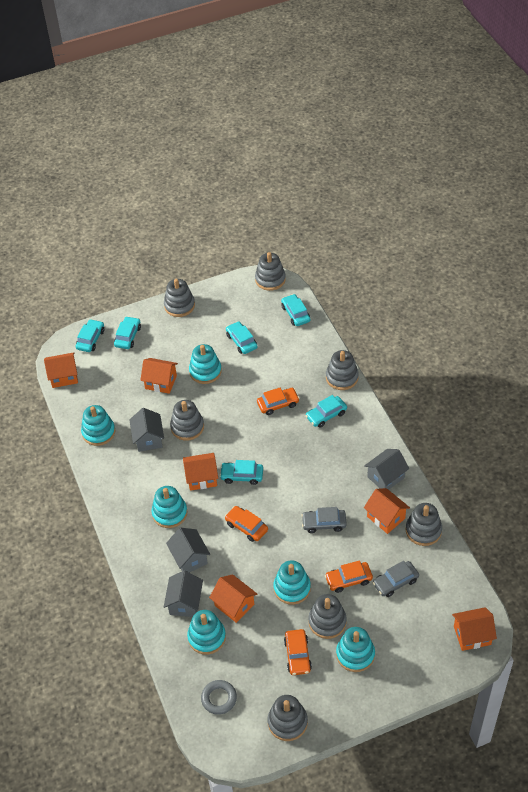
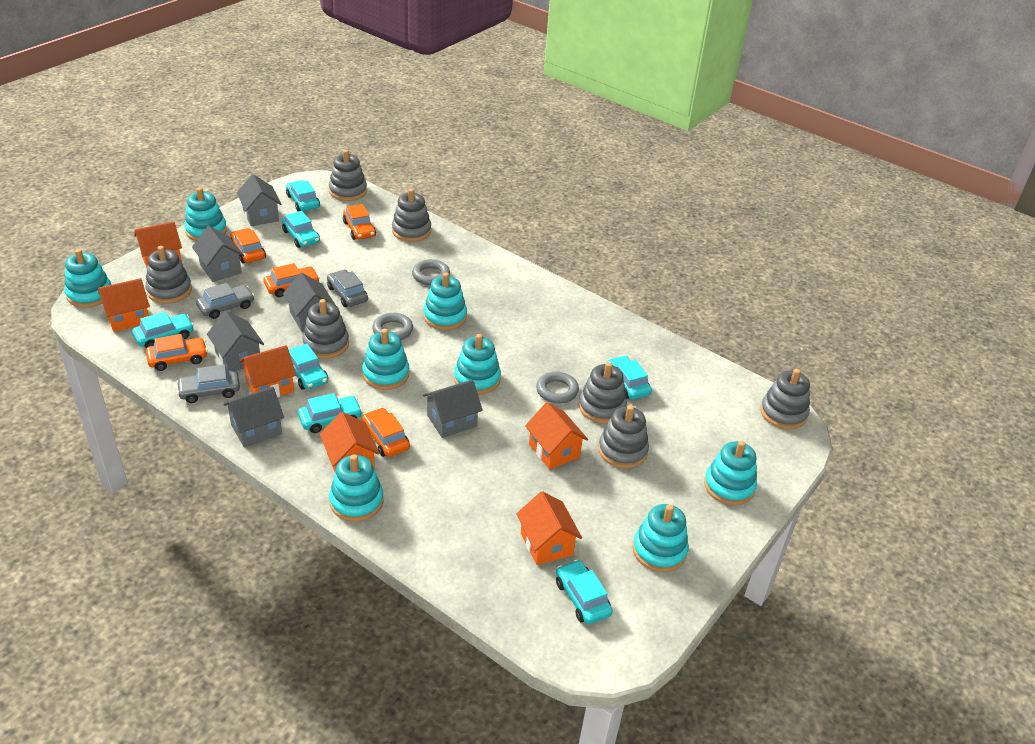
grey car: [301,507,347,533] [373,561,419,597] = 2 -> [176,364,240,403] [196,283,254,319] [327,269,368,307] = 3
grey house: [129,408,164,452] [164,571,203,617] [166,527,210,572] [364,449,409,490] = 4 -> [192,226,244,282] [207,311,264,371] [224,387,284,447] [237,174,281,226] [283,273,335,332] [423,380,483,438] = 6
grey ring: [201,680,237,715] = 1 -> [372,313,413,340] [412,259,450,285] [536,372,579,403] = 3
orange car: [225,506,268,542] [257,388,300,415] [284,629,312,675] [325,560,373,593] = 4 -> [146,334,208,371] [230,228,266,263] [263,263,320,297] [343,204,376,240] [362,408,410,457] = 5
turquoise car: [75,319,104,352] [114,316,141,349] [220,460,263,485] [226,321,257,354] [281,294,310,326] [305,395,347,428] = 6 -> [132,312,194,348] [282,211,320,248] [286,180,320,212] [289,344,328,390] [298,393,362,433] [556,560,613,624] [606,355,652,400] = 7
turquoise stacking toy: [81,405,115,446] [151,486,187,528] [187,610,226,655] [189,344,222,384] [273,561,311,605] [336,627,375,672] = 6 -> [64,249,111,308] [184,187,227,241] [329,454,383,522] [362,329,409,390] [423,272,467,330] [454,334,501,395] [633,504,689,572] [704,441,757,505] = 8

